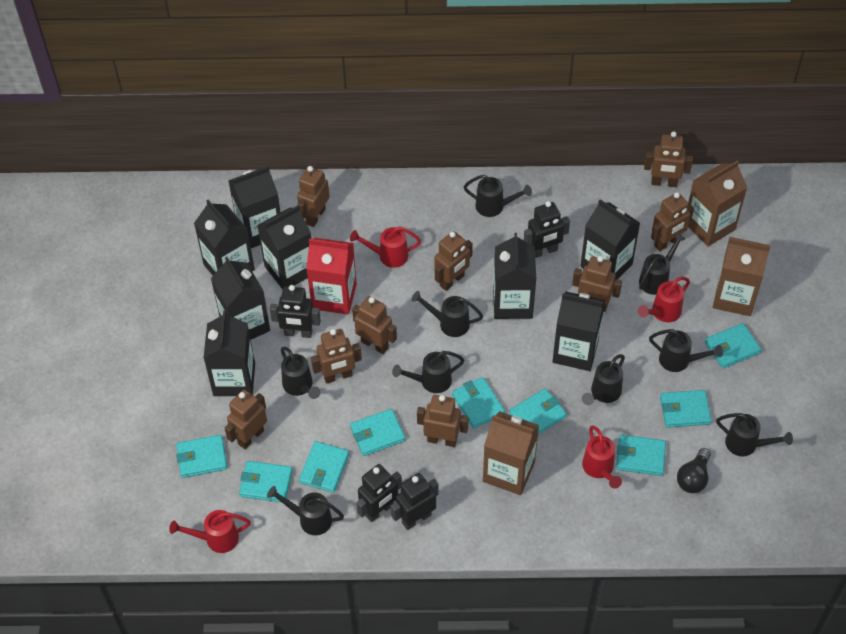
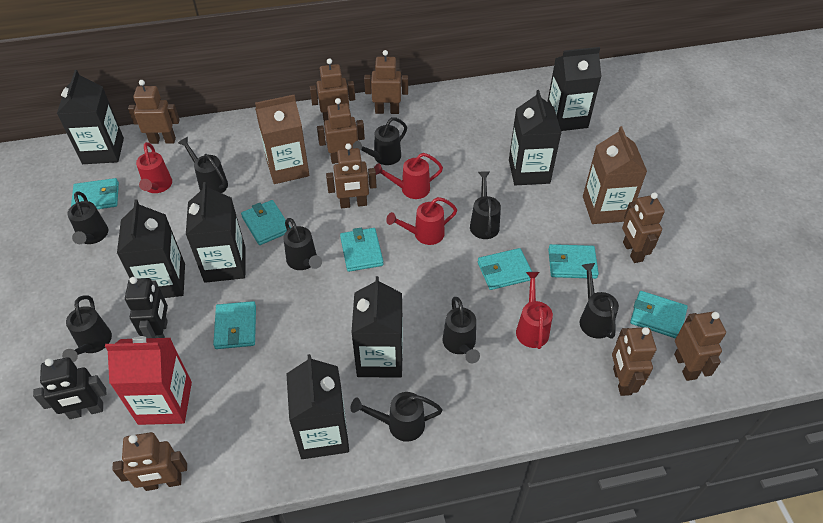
black carton: [194,200,255,275] [204,310,255,396] [211,257,270,339] [228,166,280,248] [257,205,311,289] [493,233,536,319] [552,291,605,371] [580,199,640,280] = 8 -> [57,70,124,164] [117,199,185,298] [186,182,246,283] [286,354,349,459] [351,276,403,378] [509,90,561,185] [547,47,602,131] = 7
black light bulb: [677,448,711,493] = 1 -> none = 0
black robot: [270,285,321,338] [357,464,402,522] [391,473,439,530] [524,201,570,258] = 4 -> [33,357,106,419] [125,277,168,338] = 2
brown carton: [483,411,539,495] [688,160,747,246] [713,237,770,316] = 3 -> [255,95,309,184] [583,126,647,224] = 2
turquoise wallet: [176,435,227,478] [239,461,293,502] [299,441,349,493] [350,409,405,456] [452,377,505,429] [509,388,567,434] [616,435,666,476] [660,390,712,428] [705,323,761,369] = 9 -> [71,178,119,209] [213,301,256,349] [241,200,291,245] [340,227,383,272] [478,248,532,290] [548,244,599,279] [630,291,688,339] = 7

